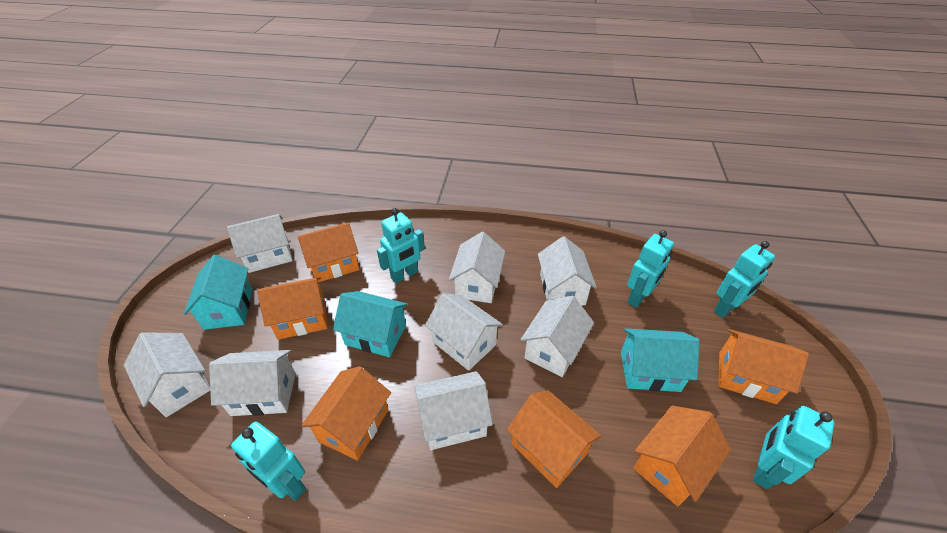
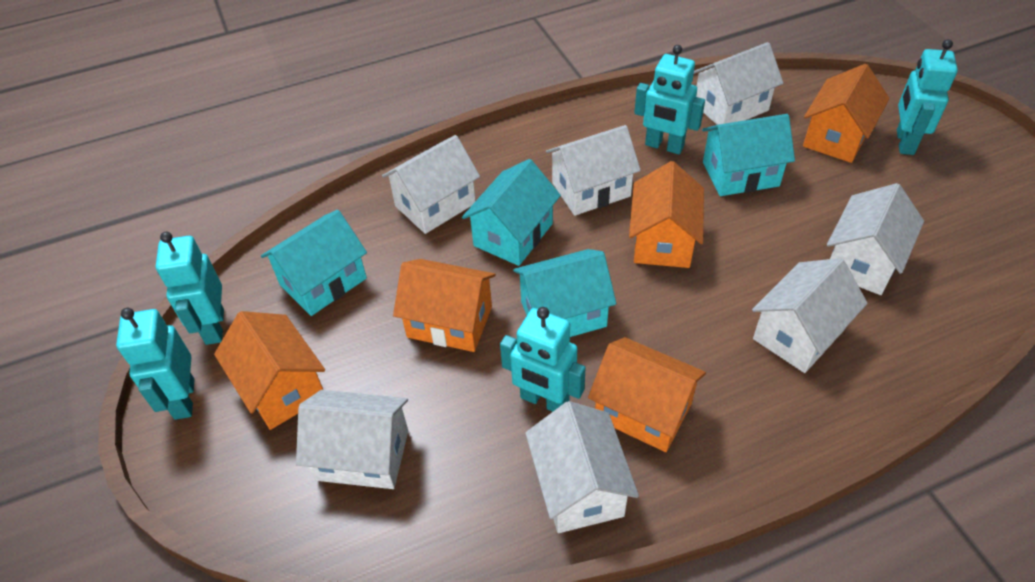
orange house: [257,277,327,340] [298,222,360,282] [301,366,391,461] [507,390,601,488] [633,406,731,506] [719,329,809,404] = 6 -> [214,311,325,430] [393,259,496,352] [588,337,706,452] [629,161,704,268] [803,64,890,163] = 5
turquoise house: [184,255,252,330] [333,291,408,357] [621,328,700,392] = 3 -> [261,210,367,316] [462,159,561,266] [513,249,616,337] [702,114,795,196] = 4
white house: [124,332,210,417] [209,350,296,416] [227,214,293,273] [414,371,493,450] [425,293,503,371] [449,232,505,303] [520,295,594,377] [538,236,597,305] = 8 -> [296,390,408,489] [382,135,480,234] [525,401,639,533] [546,125,641,216] [694,42,783,125] [752,258,868,373] [827,183,924,295] = 7

